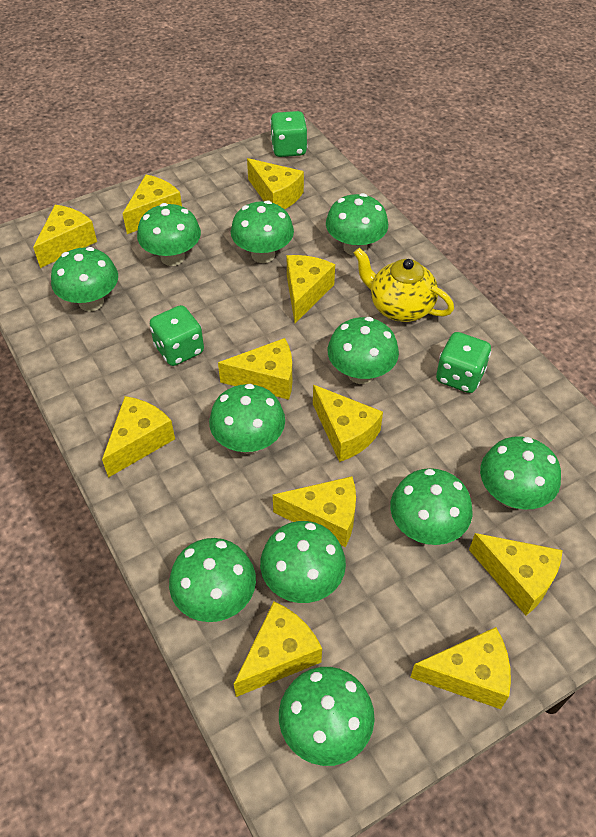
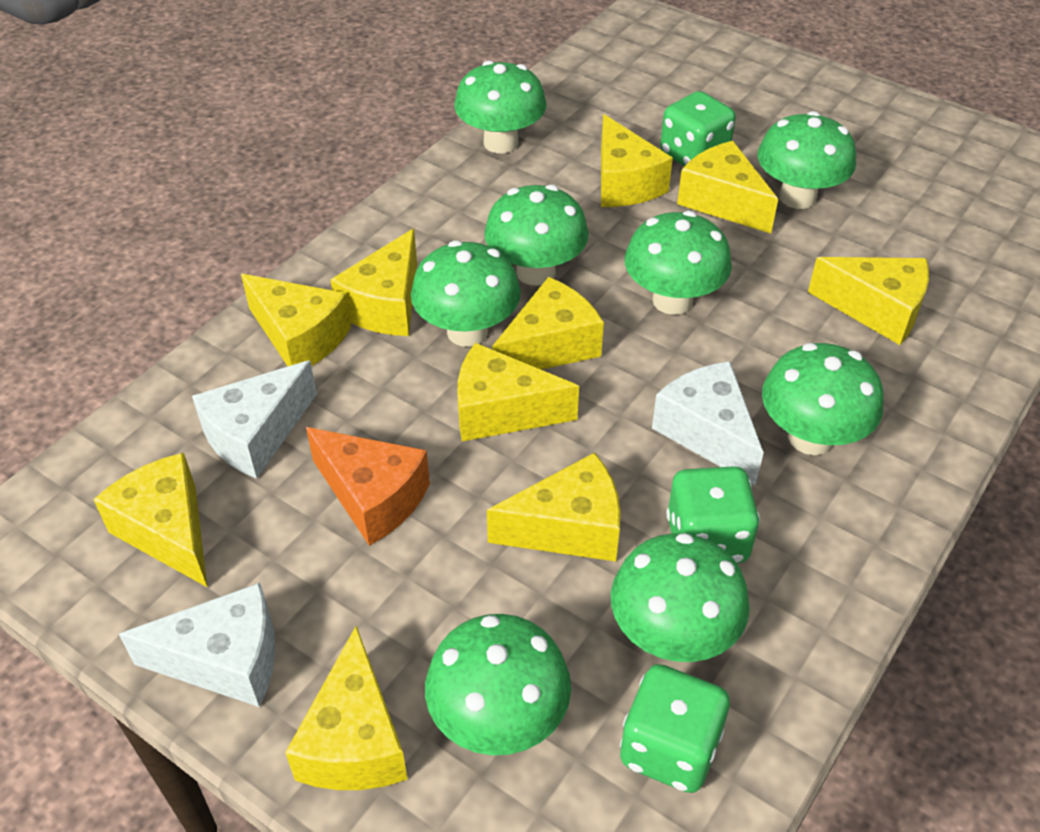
green mushroom: [51,247,118,312] [137,203,201,266] [169,538,256,622] [209,384,285,454] [231,200,294,263] [260,521,346,603] [279,667,375,766] [326,193,388,256] [328,317,399,384] [390,468,473,545] [480,436,561,510] = 11 -> [411,241,521,347] [425,614,571,755] [454,61,546,153] [484,185,589,286] [611,533,750,662] [625,211,732,315] [758,111,856,209] [762,343,883,455] = 8
orange cheese: none = 0 -> [306,427,430,546] = 1
white cheese: none = 0 -> [119,583,276,707] [192,360,317,479] [652,361,764,486] = 3
yellow cheese: [33,205,97,268] [102,396,175,478] [122,175,182,234] [218,338,292,400] [234,601,322,697] [247,158,304,210] [273,476,356,547] [287,255,335,323] [313,385,383,462] [410,627,511,709] [469,533,563,615] = 11 -> [93,453,207,587] [241,274,351,366] [285,626,408,790] [330,229,417,336] [457,343,579,441] [487,452,621,562] [492,277,604,370] [601,114,673,207] [677,141,778,234] [808,257,929,345] = 10
yellow teapot: [354,248,454,322] = 1 -> none = 0

